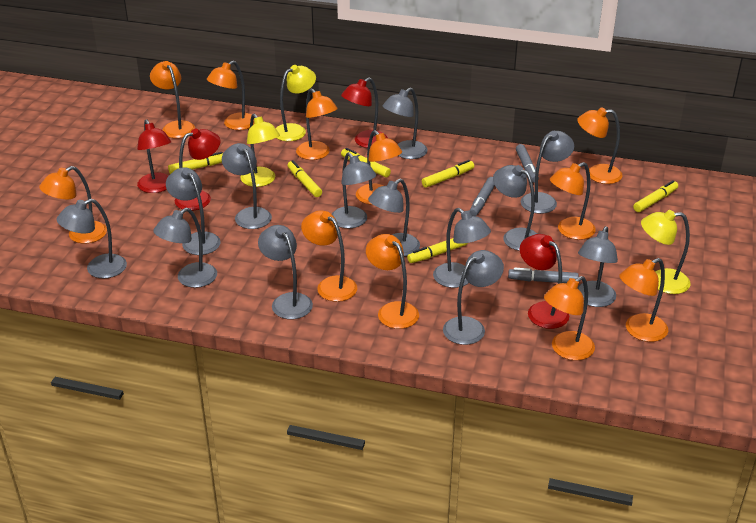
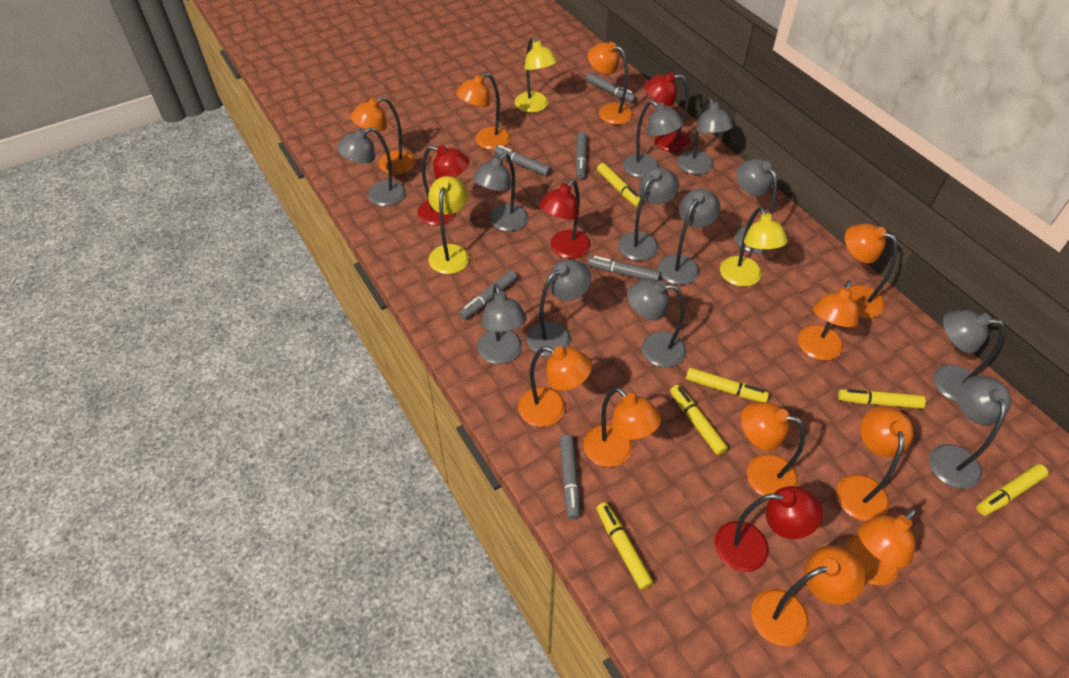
grey lamp: [57,199,127,278] [153,208,217,288] [166,167,221,255] [222,143,272,229] [258,225,313,319] [332,152,376,228] [368,178,420,257] [383,88,428,159] [433,208,491,288] [443,250,504,345] [493,165,537,251] [521,131,574,214] [578,226,618,307] = 13 -> [337,127,406,206] [473,153,528,231] [477,284,527,364] [527,259,591,356] [618,167,679,261] [623,100,684,178] [627,279,687,368] [658,189,721,285] [677,98,734,175] [735,159,777,254] [929,375,1011,489] [933,310,1005,402] = 12
grey marker: [470,177,495,216] [508,268,579,283] [516,144,539,183] = 3 -> [459,270,517,320] [494,145,551,176] [560,435,580,519] [575,132,587,179] [586,73,637,103] [588,256,660,281] = 6

